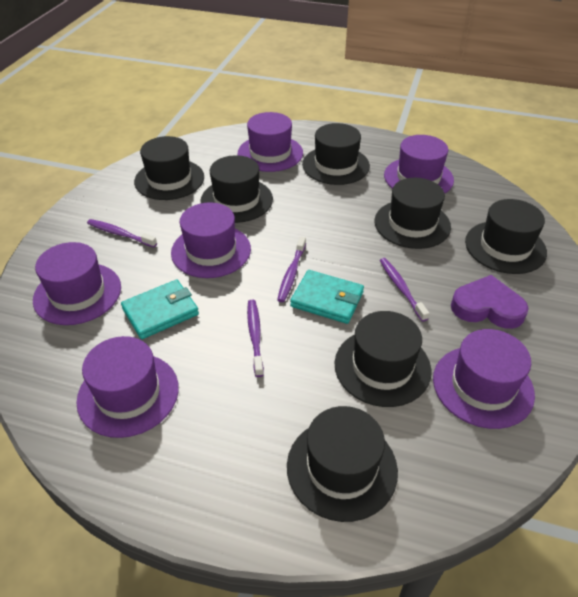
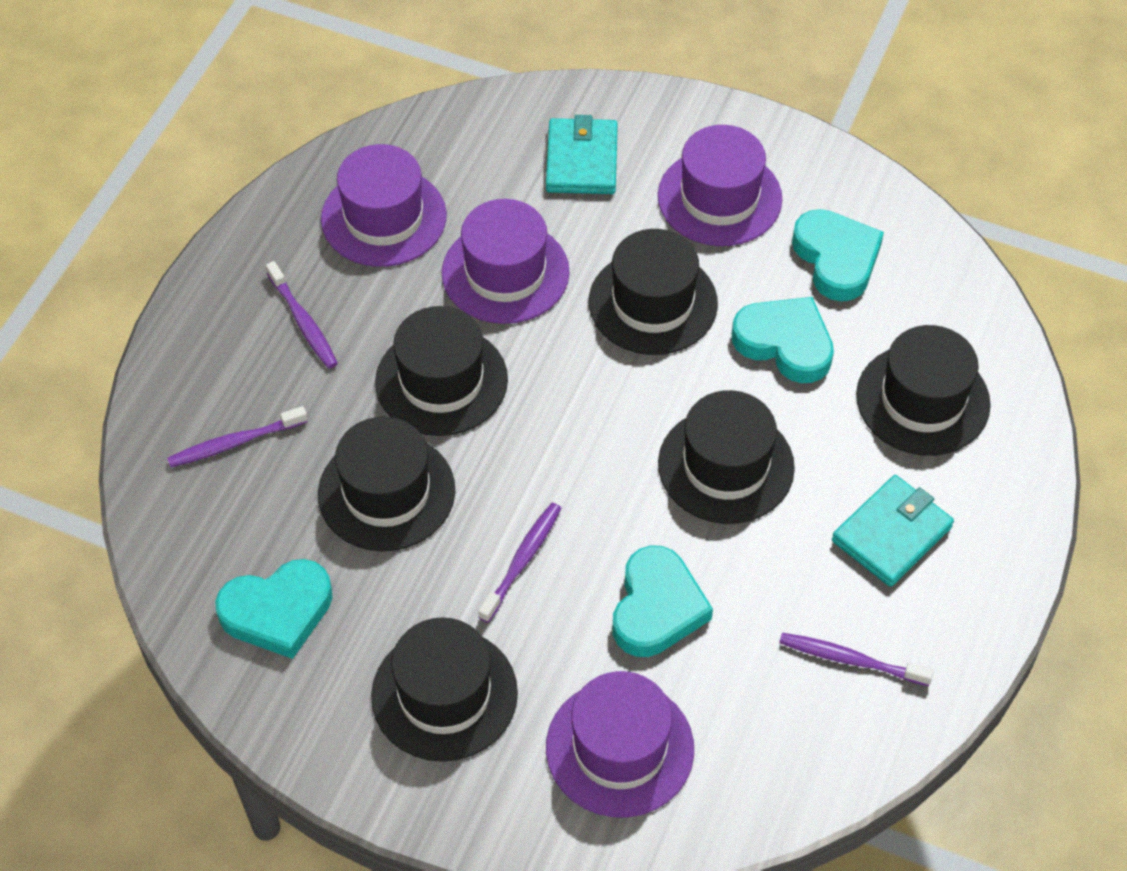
black hat: [134,136,204,200] [200,155,273,223] [287,406,398,522] [302,123,370,185] [335,311,432,407] [375,178,451,249] [465,199,547,274] = 7 -> [318,417,455,551] [371,617,518,762] [375,306,508,436] [589,229,718,355] [658,390,795,524] [856,325,991,456] = 6
purple hat: [33,242,121,325] [76,336,179,438] [171,202,251,278] [238,112,303,172] [384,135,454,193] [433,329,535,429] = 6 -> [321,144,447,267] [442,199,570,324] [546,671,694,818] [658,125,782,246] = 4
purple heart: [451,275,529,329] = 1 -> none = 0
turquoise heart: none = 0 -> [215,559,332,659] [613,545,713,657] [732,297,834,383] [792,209,884,301] = 4

